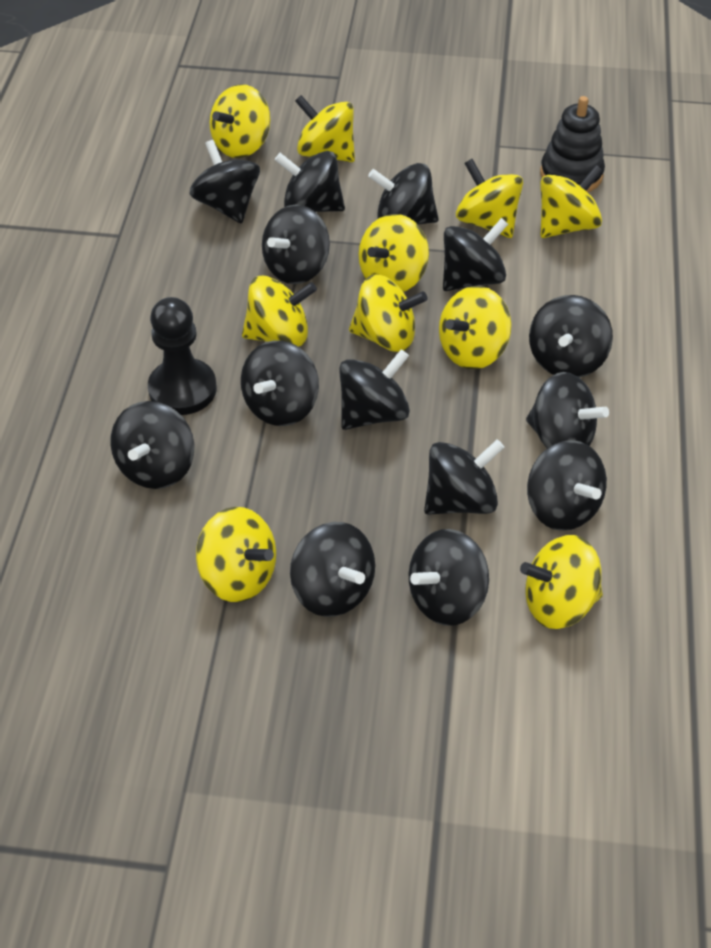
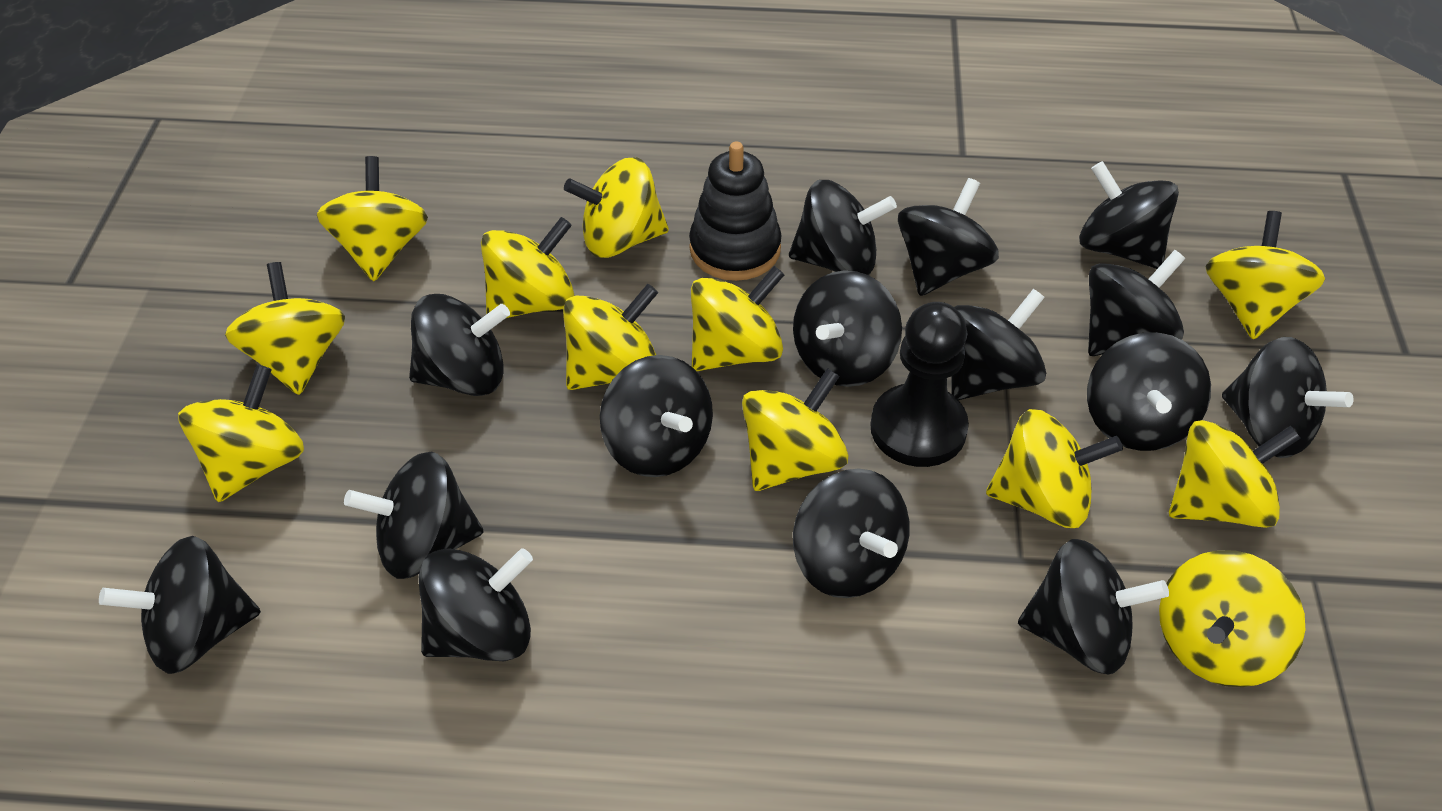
black spinning top: [110,401,194,489] [190,140,260,224] [241,340,319,426] [262,205,330,284] [275,151,345,212] [290,522,375,617] [339,349,410,430] [368,163,439,224] [408,529,489,626] [424,439,504,515] [443,218,508,291] [526,372,609,448] [527,440,607,531] [529,295,613,378] = 14 -> [99,536,261,674] [344,452,483,579] [409,294,510,396] [419,548,533,661] [600,355,713,477] [789,180,897,275] [793,270,902,387] [793,468,910,598] [898,178,999,296] [952,289,1046,400] [1018,539,1169,675] [1079,161,1179,269] [1087,332,1211,451] [1088,250,1185,356] [1222,337,1354,458] = 15
yellow spinning top: [196,507,276,602] [209,84,270,158] [242,276,317,347] [295,95,355,162] [349,275,428,352] [359,214,429,292] [439,286,512,369] [456,159,523,238] [520,535,603,629] [540,165,603,238] = 10 -> [178,365,304,502] [225,262,345,395] [317,156,428,281] [481,217,574,318] [563,284,658,390] [564,157,669,258] [691,266,784,371] [742,368,849,491] [986,409,1123,528] [1159,550,1305,687] [1169,420,1301,528] [1205,211,1325,340] = 12

